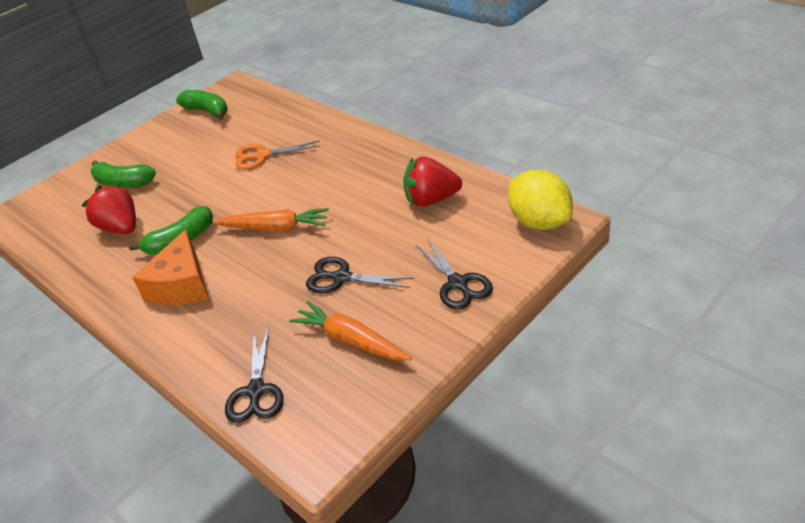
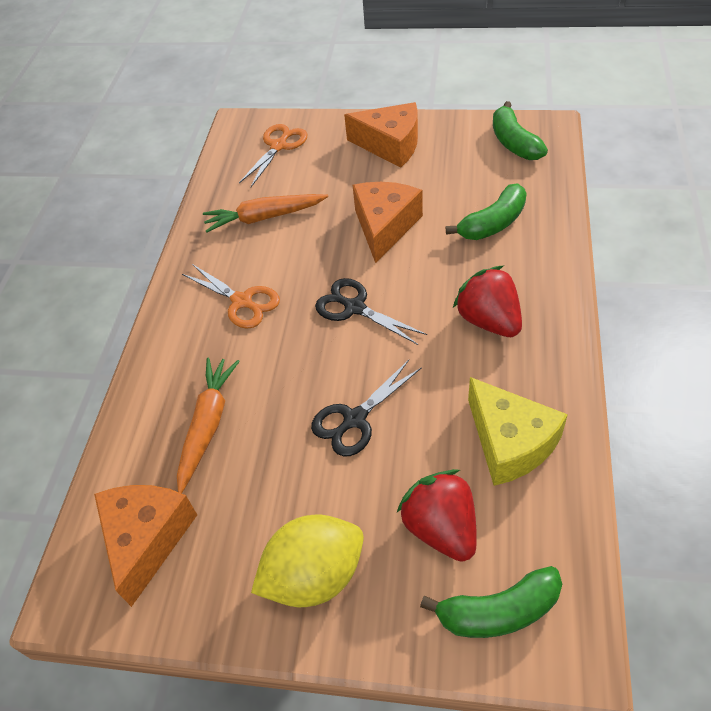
black scissors: [225,327,284,423] [306,257,414,293] [415,237,493,310] = 3 -> [311,360,422,457] [315,278,427,345] = 2
orange cheese: [132,229,209,305] = 1 -> [94,485,197,607] [344,102,418,168] [353,182,423,263] = 3
orange scissors: [235,140,320,169] = 1 -> [182,264,280,329] [239,124,308,187] = 2
yellow cheese: none = 0 -> [468,377,568,486] = 1

